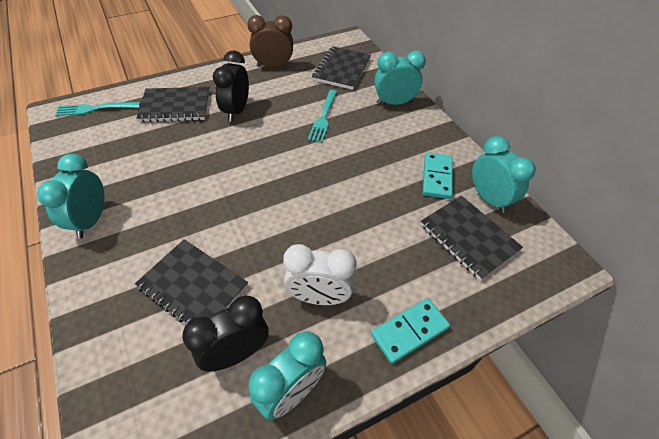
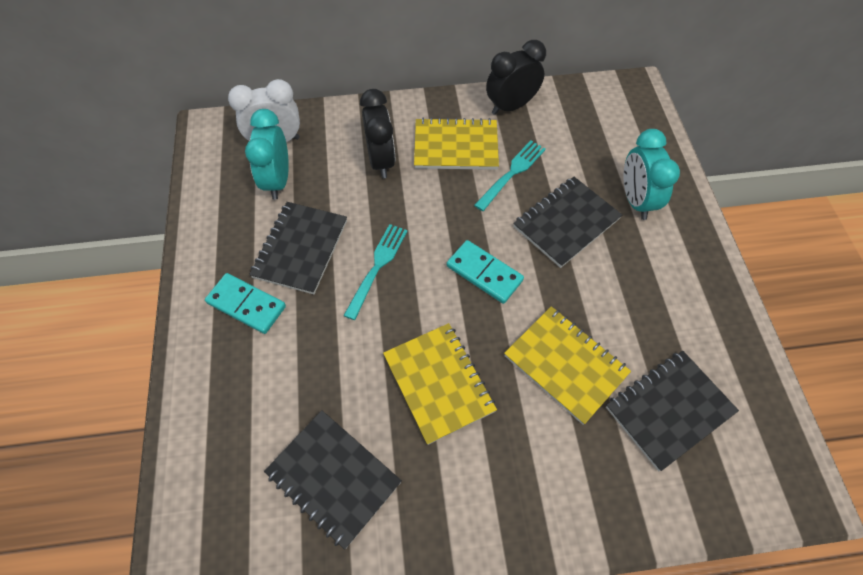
brown clock: [247,15,293,67] = 1 -> none = 0
turquoise clock: [37,154,104,239] [248,331,327,420] [374,50,426,105] [472,136,536,213] = 4 -> [245,109,289,200] [623,129,680,220] = 2
yellow notebook: none = 0 -> [383,323,497,445] [414,118,499,170] [504,306,631,425] = 3

